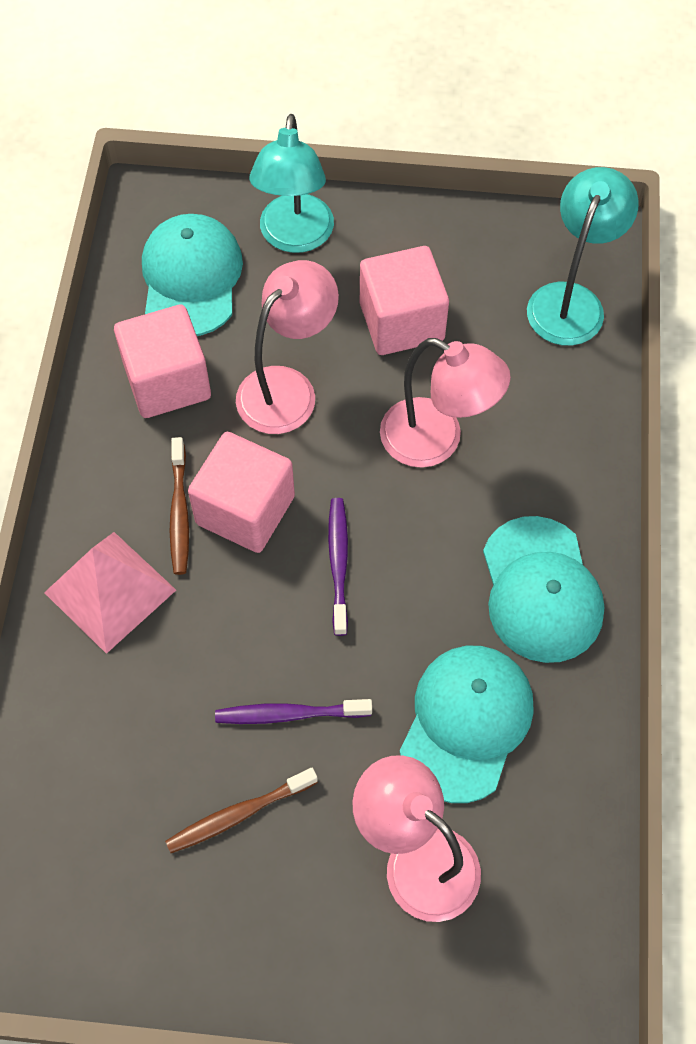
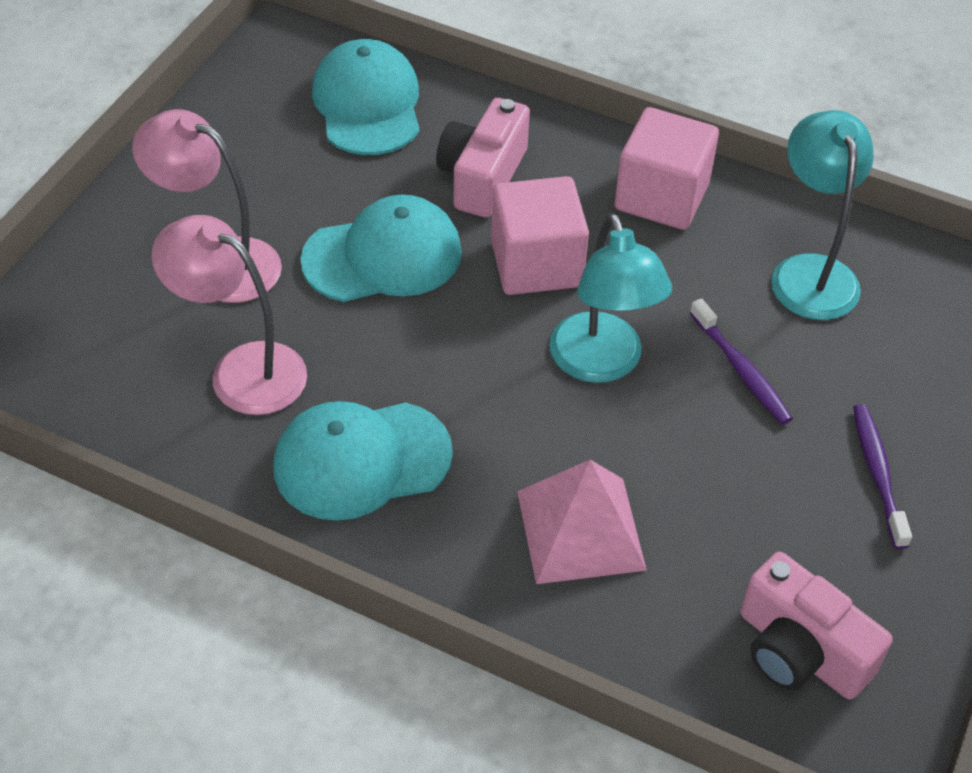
brown toothbrush: [165,768,318,853] [170,437,189,575] = 2 -> none = 0
pink camera: none = 0 -> [436,98,530,218] [740,552,893,700] = 2
pink cube: [114,304,211,418] [188,432,295,553] [360,246,449,355] = 3 -> [491,176,589,295] [614,107,719,230] = 2
pink lamp: [236,260,339,434] [352,755,481,922] [380,338,511,468] = 3 -> [132,109,282,303] [152,215,307,415] = 2

